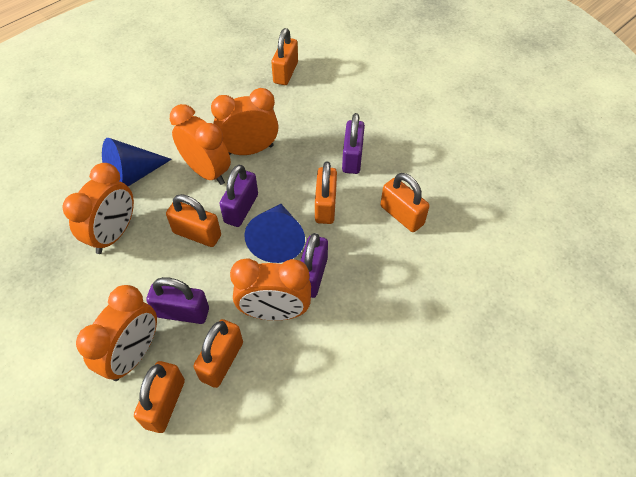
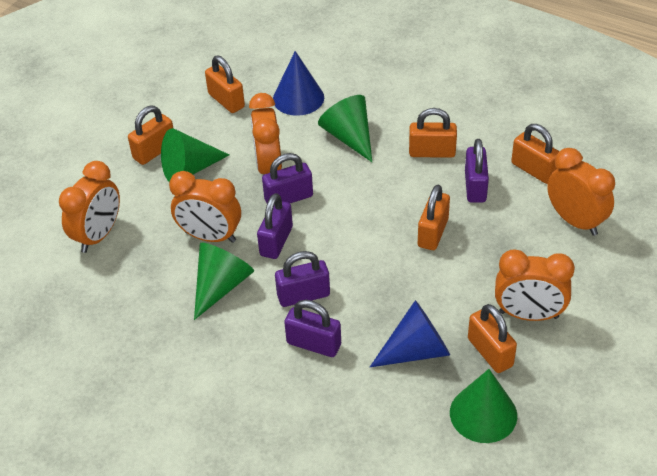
green cone: none = 0 -> [161,128,229,182] [194,243,254,320] [318,95,372,162] [450,369,517,443] = 4
purple padlock: [146,277,209,324] [220,165,258,227] [301,233,328,298] [342,113,365,174] = 4 -> [257,193,293,259] [262,153,313,203] [275,251,330,307] [284,300,341,357] [465,139,489,203] = 5

